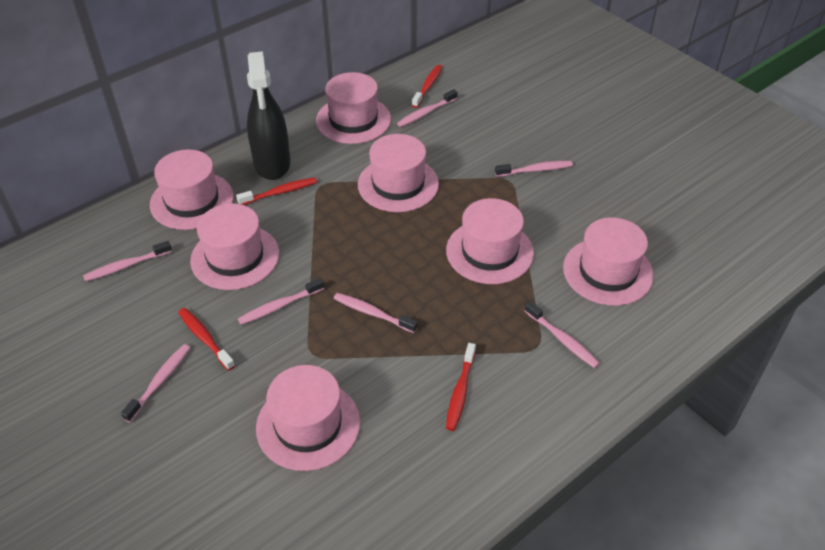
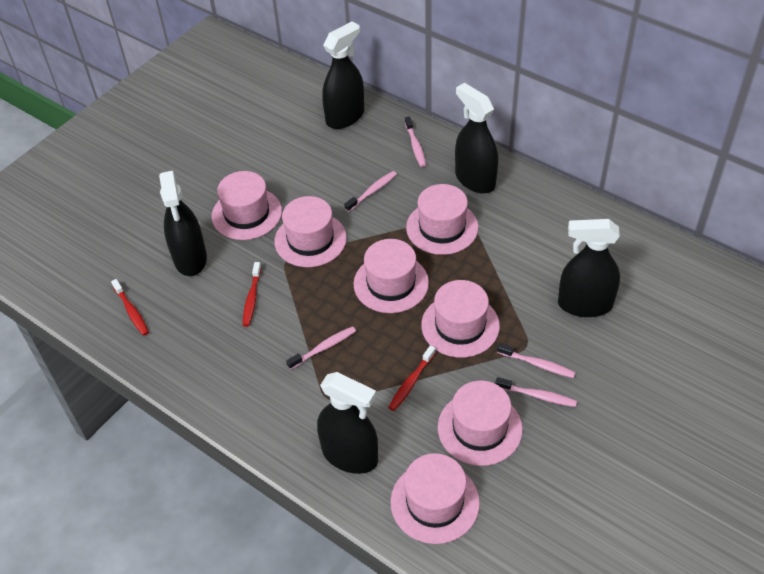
black spray bottle: [247,51,290,180] = 1 -> [159,171,207,276] [317,372,378,474] [322,21,364,129] [455,83,498,194] [558,219,620,317] = 5
pink toothbrush: [83,241,172,282] [121,344,190,422] [238,278,324,325] [334,293,418,333] [397,89,458,127] [495,161,573,177] [525,301,600,368] = 7 -> [286,326,356,370] [344,171,397,212] [405,116,426,167] [495,377,577,407] [497,343,576,378] = 5
red toothbrush: [178,308,235,371] [236,177,317,205] [412,65,442,108] [446,343,476,431] = 4 -> [111,279,149,336] [243,262,262,327] [388,345,436,411] = 3

